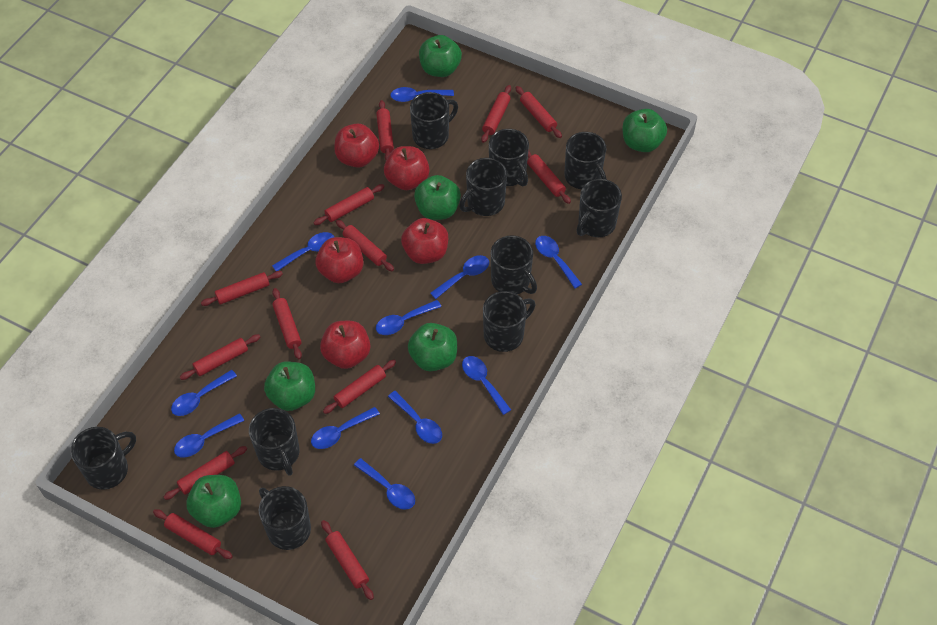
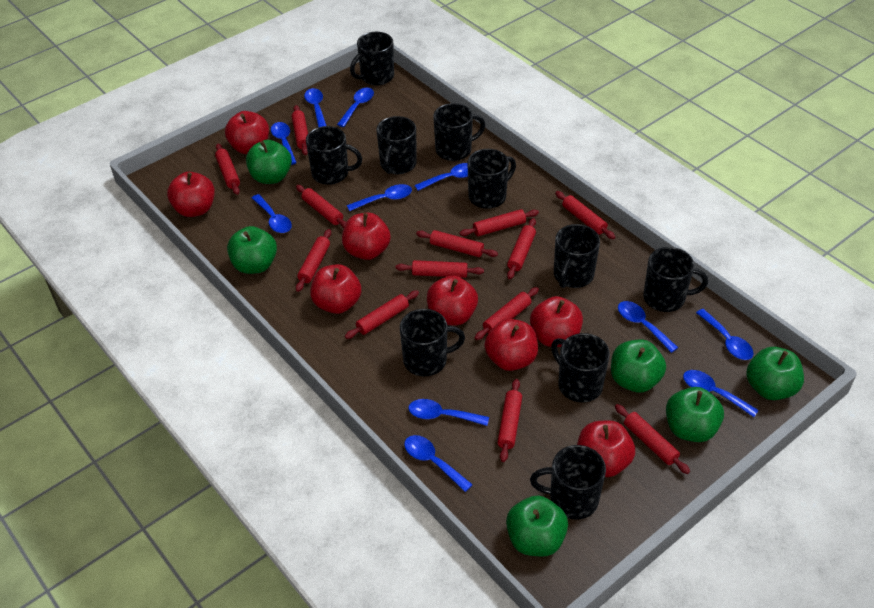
red apple: [315,237,364,283] [320,321,371,369] [334,124,379,168] [384,146,430,190] [401,218,448,264] = 5 -> [167,172,215,217] [225,111,269,154] [310,264,361,314] [342,212,391,260] [427,276,478,326] [484,319,538,371] [530,296,583,347] [577,420,635,477] = 8

